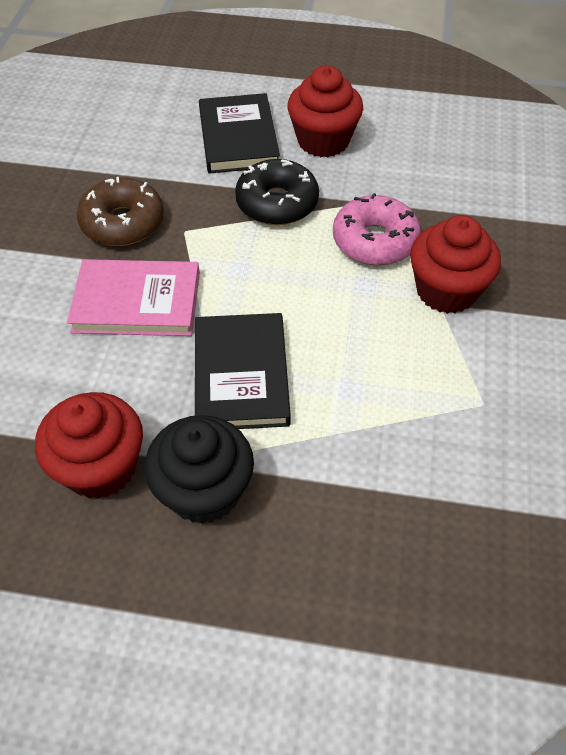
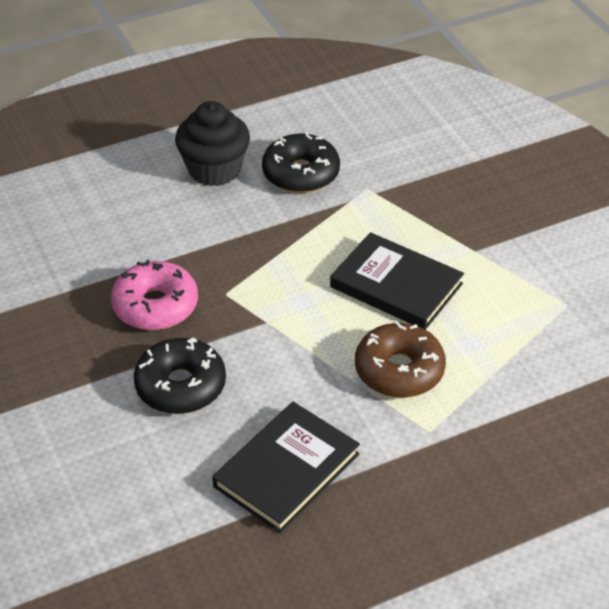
black donut: [235,159,319,225] = 1 -> [134,337,226,414] [262,131,340,193] = 2
pink book: [67,259,200,336] = 1 -> none = 0
red cupcake: [35,392,143,499] [287,65,363,157] [410,215,501,314] = 3 -> none = 0

